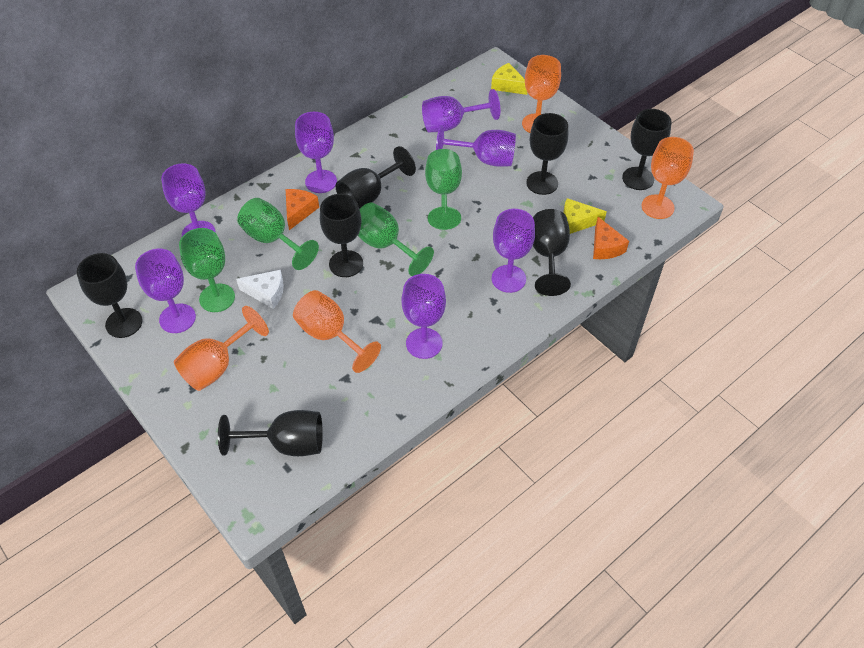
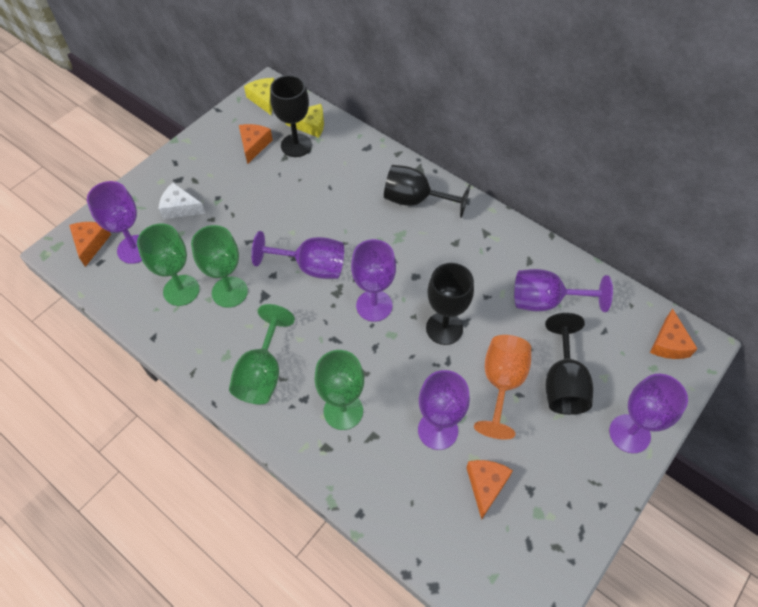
black goblet: [77,253,143,338] [218,410,323,456] [320,194,363,277] [336,146,416,209] [526,113,568,195] [533,209,571,296] [622,109,672,190] = 7 -> [270,75,312,157] [384,165,471,218] [426,263,474,345] [545,313,593,415] = 4
orange cheese: [286,189,319,230] [593,217,629,259] = 2 -> [69,222,111,267] [239,124,273,164] [466,460,513,519] [650,309,698,359] = 4
orange goblet: [174,306,269,391] [293,290,381,373] [522,55,561,133] [642,137,694,219] = 4 -> [474,335,531,439] = 1
purple goblet: [135,249,196,333] [161,163,216,236] [295,112,337,193] [401,274,446,359] [422,89,500,132] [436,125,516,167] [492,209,535,293] = 7 -> [87,181,142,264] [251,231,344,279] [351,239,396,322] [418,370,470,450] [514,269,613,312] [609,374,688,453] = 6

